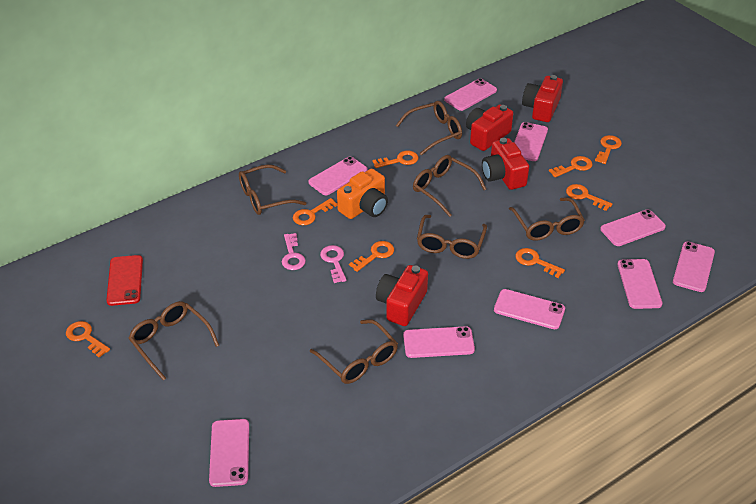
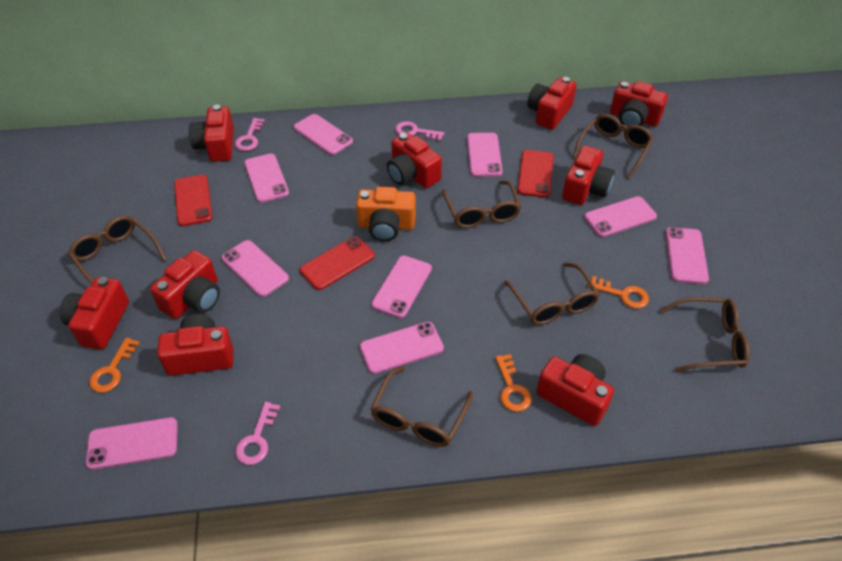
brown glasses: [128,301,220,381] [239,164,306,215] [310,319,398,384] [396,101,462,155] [413,155,486,217] [417,215,487,259] [509,198,585,241] = 7 -> [68,215,167,284] [370,366,473,447] [442,181,521,228] [504,262,599,325] [573,114,654,179] [660,297,750,372] = 6
orange key: [66,321,110,358] [293,198,337,225] [349,241,394,272] [372,151,418,168] [515,248,565,278] [549,156,593,178] [566,184,613,211] [595,135,622,164] = 8 -> [89,338,140,393] [495,354,531,412] [588,276,649,309] = 3
pink key: [282,233,306,270] [320,245,347,283] = 2 -> [235,118,265,151] [235,402,280,465] [395,121,444,141] = 3
red camera: [376,265,428,326] [466,105,513,151] [482,138,529,190] [522,75,563,122] = 4 -> [60,277,129,349] [150,250,220,319] [157,314,233,376] [189,105,234,162] [387,132,442,188] [527,77,577,130] [536,354,614,426] [562,146,615,205] [610,81,668,127] = 9
red phone: [106,255,143,306] = 1 -> [174,175,212,226] [300,236,375,290] [517,150,554,198] = 3

